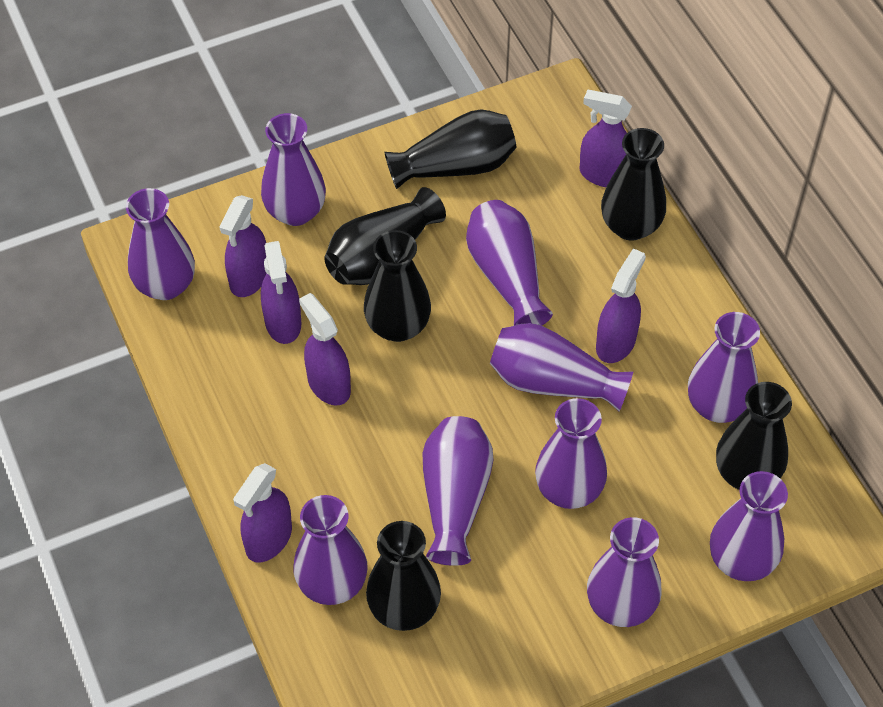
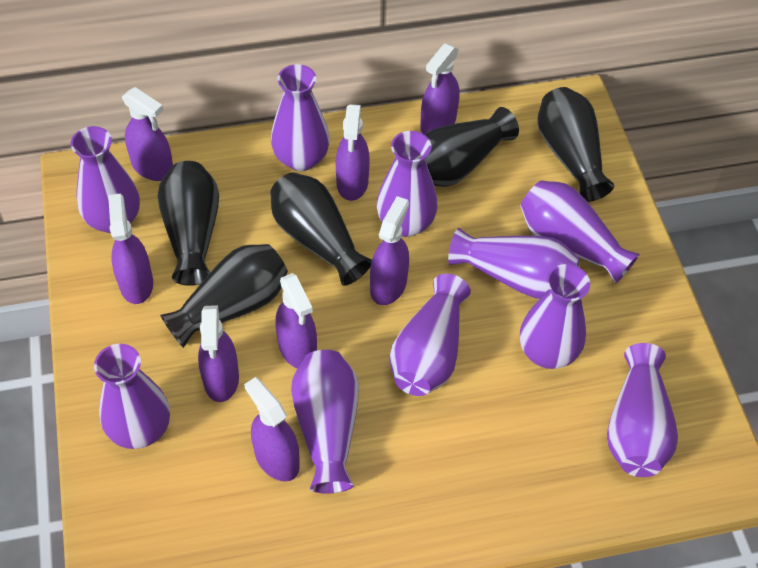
black vase: [324,187,446,285] [364,230,431,342] [366,521,441,631] [384,109,516,189] [601,128,666,241] [716,382,792,490] = 6 -> [157,161,219,286] [160,244,288,348] [270,172,372,286] [425,107,519,187] [537,87,614,202] = 5
purple spray bottle: [219,195,267,297] [233,463,292,563] [261,241,301,344] [299,293,351,406] [580,90,632,187] [596,248,646,363] = 6 -> [108,194,153,304] [122,87,173,181] [198,305,239,402] [244,377,300,482] [276,273,317,368] [336,104,370,201] [370,196,409,305] [420,43,459,135] = 8

